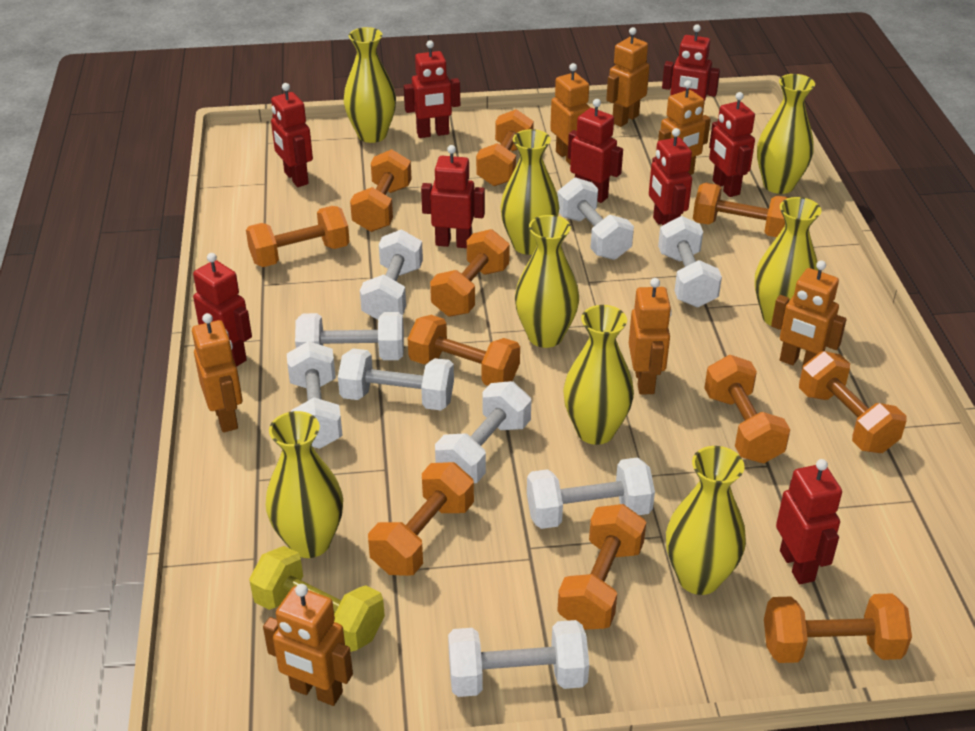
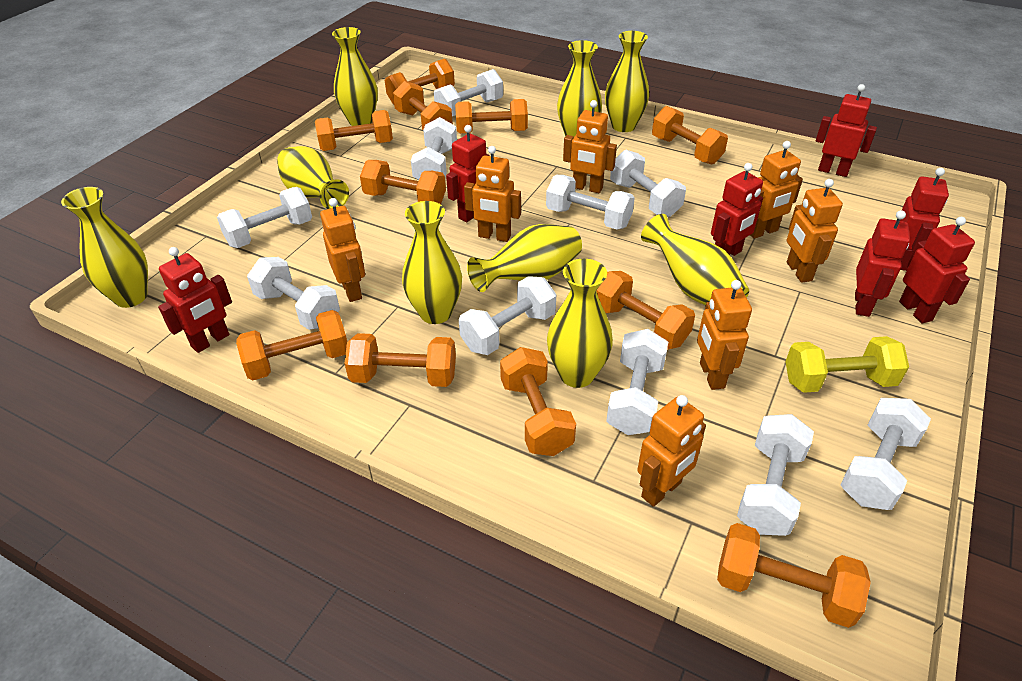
red robot: [193,253,252,367] [271,83,313,187] [404,41,460,138] [421,145,485,248] [568,99,623,203] [649,128,692,226] [662,24,720,110] [709,92,755,197] [776,459,842,584] = 9 -> [158,247,232,353] [446,125,490,223] [711,163,763,256] [816,84,877,177] [855,210,910,317] [899,217,975,324] [900,168,949,271] = 7
white dumbbell: [287,341,343,449] [295,312,404,360] [338,348,454,410] [360,229,423,320] [435,381,531,483] [448,620,589,697] [527,457,655,529] [557,177,634,260] [658,216,722,307] = 9 -> [217,187,312,248] [247,257,340,330] [411,117,457,180] [434,69,503,116] [459,276,556,355] [546,175,635,230] [606,329,668,435] [610,150,686,217] [737,414,814,536] [841,398,931,510] = 10
yellow vase: [266,411,343,558] [344,27,396,143] [500,129,560,255] [515,215,579,348] [563,305,634,445] [666,446,746,595] [755,197,822,326] [757,74,815,194] = 8 -> [61,187,148,308] [277,146,349,209] [332,27,378,126] [402,201,462,324] [467,224,582,292] [547,259,613,388] [557,40,602,137] [605,31,649,132] [641,214,749,305] = 9

